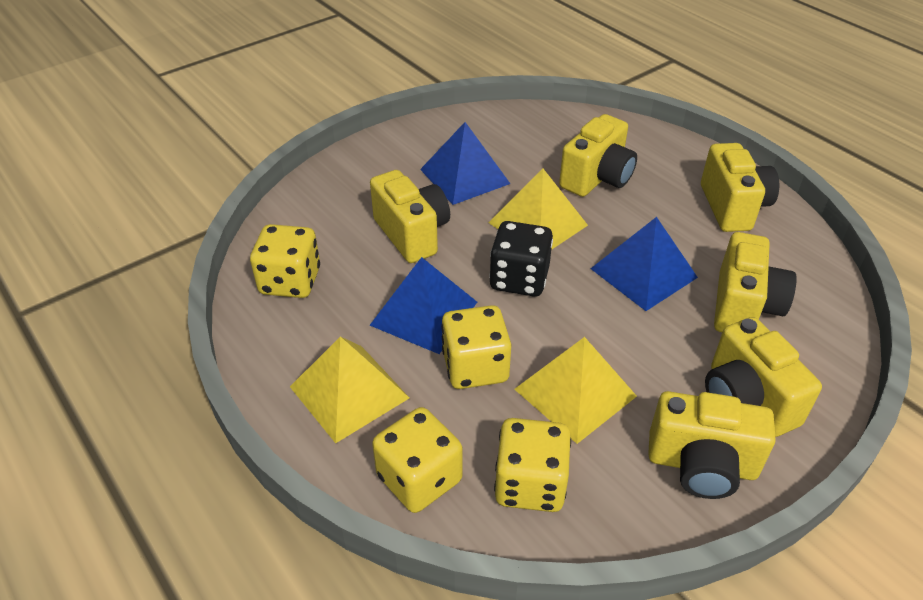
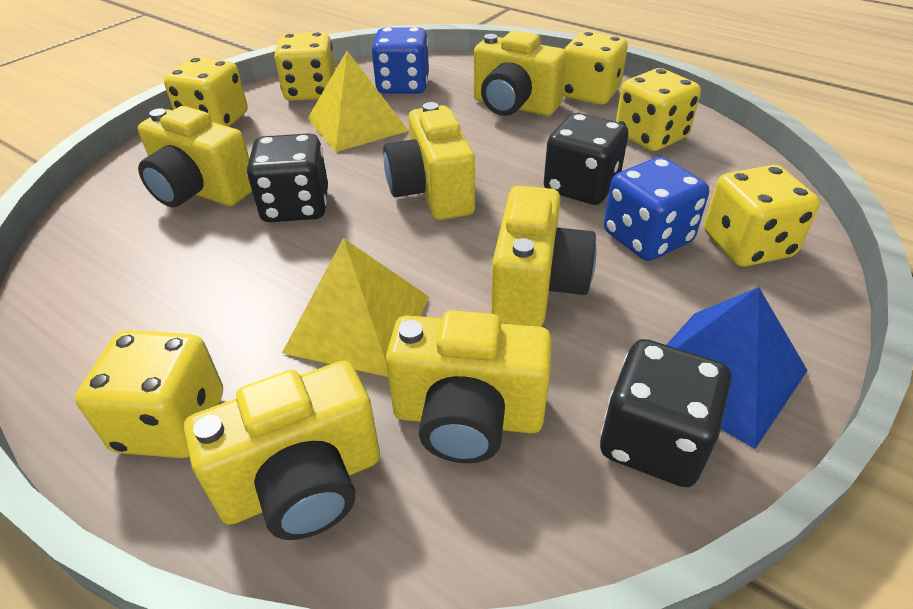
black dice: [489,221,553,297] = 1 -> [247,133,328,222] [544,113,628,205] [600,339,731,487] = 3
blue dice: none = 0 -> [371,27,429,94] [604,157,709,261] = 2
blue pyramid: [370,257,477,354] [420,122,510,205] [590,217,698,311] = 3 -> [666,287,808,449] = 1
yellow dice: [250,224,320,298] [372,407,462,513] [441,305,511,389] [494,418,571,512] = 4 -> [75,330,223,458] [164,57,248,127] [274,32,335,101] [563,31,628,105] [616,68,701,151] [704,165,820,267] = 6
yellow pyramid: [290,336,409,443] [488,169,588,250] [514,337,637,444] = 3 -> [282,238,429,377] [308,51,409,152] = 2

